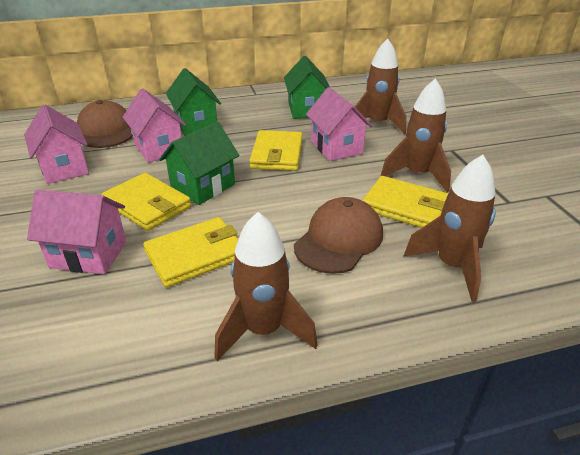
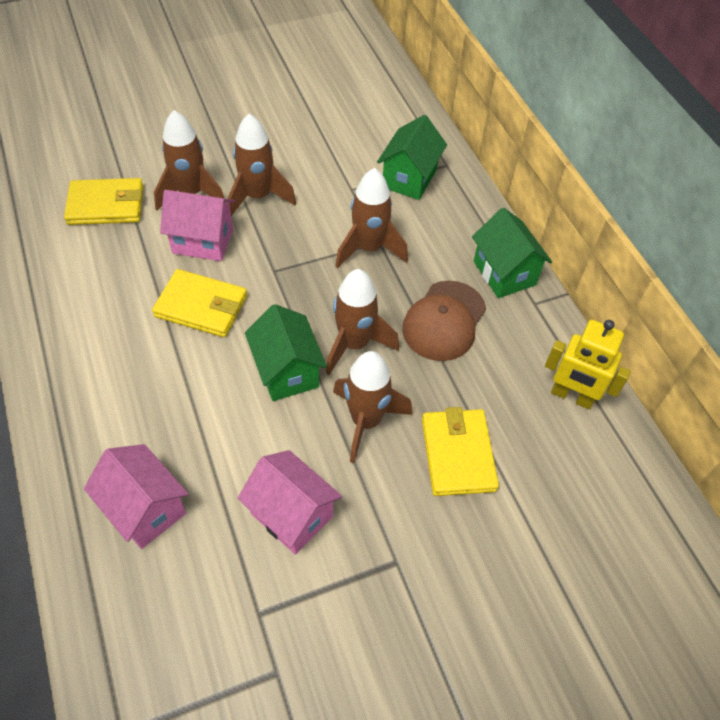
brown cap: [77,100,133,148] [294,197,383,274] = 2 -> [402,281,486,361] = 1
brown rocket: [214,212,318,361] [355,39,407,135] [380,78,451,192] [404,155,496,302] = 4 -> [154,110,226,211] [227,114,296,216] [326,269,399,375] [333,351,412,463] [335,168,408,268] = 5
pink house: [24,105,89,184] [27,190,127,274] [123,89,186,163] [306,87,372,161] = 4 -> [84,444,188,549] [160,190,235,261] [238,450,342,555] = 3
yellow robot: none = 0 -> [545,320,631,409] = 1
yellow wallet: [102,173,191,231] [143,217,238,287] [249,130,303,171] [362,176,448,228] = 4 -> [64,178,143,225] [152,269,247,337] [422,407,499,496] = 3

